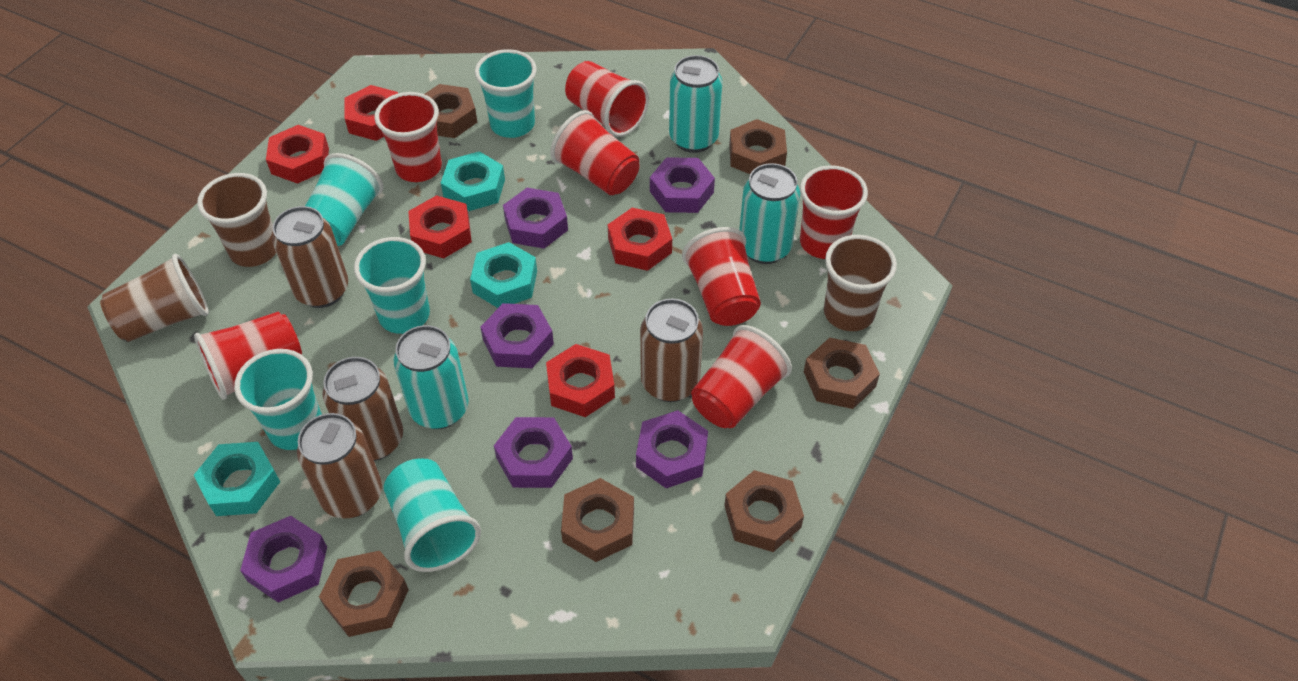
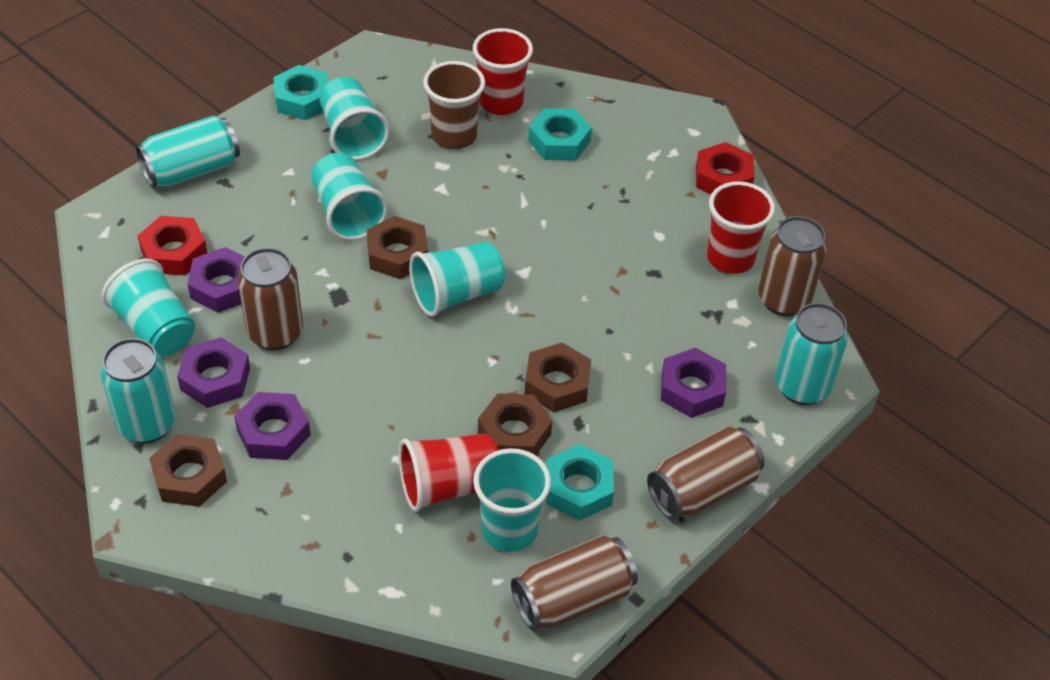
brown cup: [100,254,209,342] [197,173,276,267] [824,235,897,331] = 3 -> [423,61,485,149] = 1
brown nut: [319,551,409,637] [425,84,477,138] [561,478,634,562] [724,470,804,552] [729,119,787,174] [804,338,880,409] = 6 -> [149,434,227,507] [367,216,428,279] [478,393,552,455] [525,343,591,412] = 4
purple nut: [240,516,327,603] [480,303,554,368] [494,417,573,488] [503,188,568,249] [636,410,708,488] [650,157,715,213] = 6 -> [177,337,250,408] [188,247,244,313] [234,392,311,460] [661,348,726,418] = 4
red cup: [194,312,302,400] [374,92,442,182] [551,110,640,195] [565,61,649,137] [682,227,761,326] [691,325,792,428] [800,165,868,259] = 7 -> [399,433,498,512] [473,28,533,115] [707,181,775,274] = 3
red nut: [266,125,329,184] [344,85,398,141] [408,195,472,258] [546,344,615,417] [608,208,672,271] = 5 -> [138,216,207,275] [696,142,754,194] = 2

